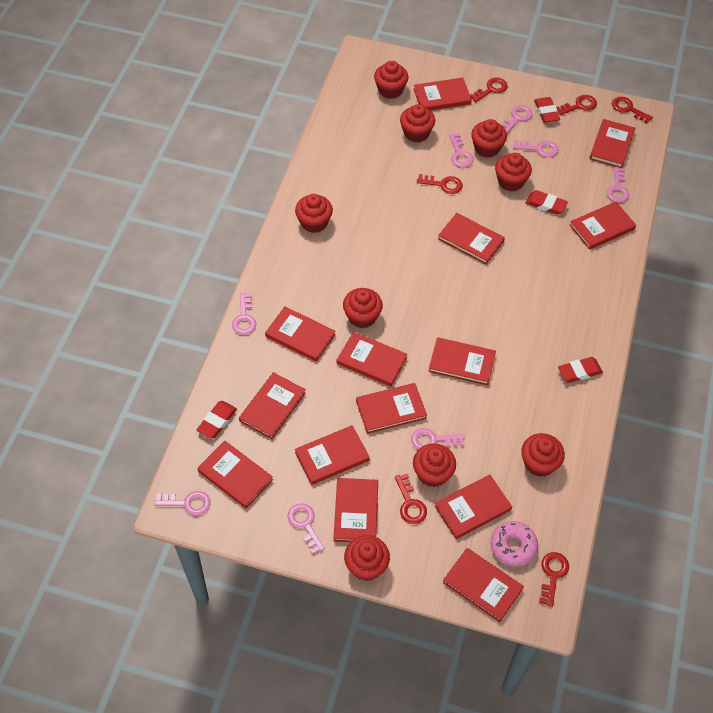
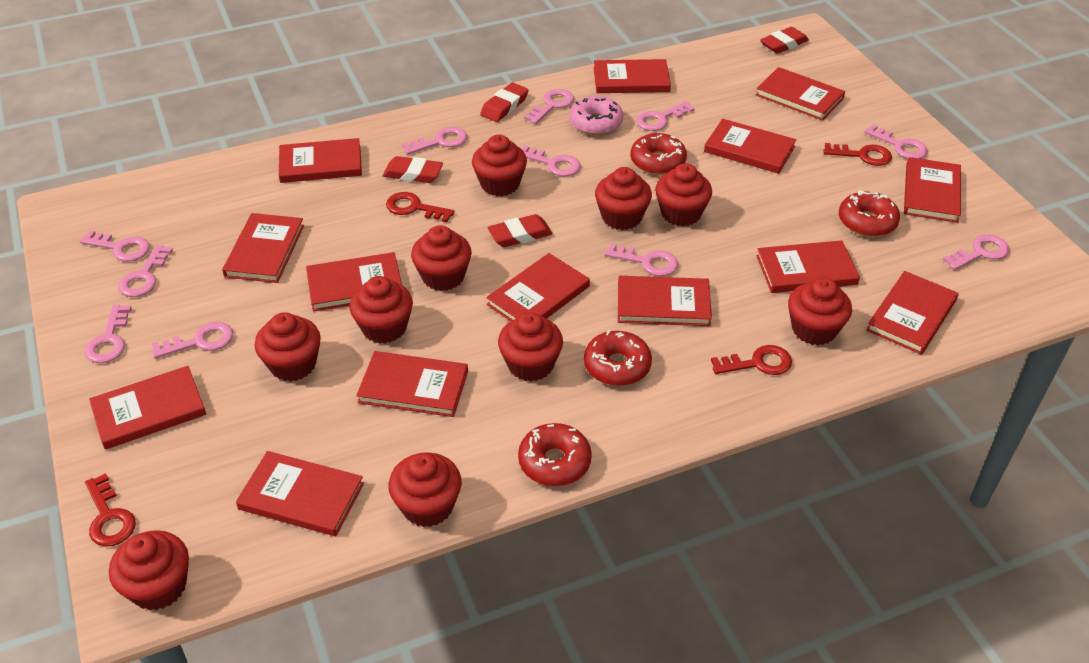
pink key: [154,491,211,516] [232,293,256,335] [287,504,325,554] [411,428,465,450] [449,133,473,168] [502,105,533,133] [513,140,558,157] [607,167,629,203] = 8 -> [80,230,150,262] [84,305,131,363] [118,245,173,297] [152,322,233,359] [402,127,467,155] [522,145,581,177] [524,89,574,124] [605,243,678,276] [636,101,695,131] [864,124,928,159] [943,234,1009,270] = 11
red cupcake: [295,194,333,233] [343,288,383,328] [344,535,390,581] [374,61,409,99] [400,104,435,143] [413,443,456,487] [471,119,507,158] [495,153,532,191] [521,433,565,477] = 9 -> [109,530,189,610] [255,312,321,382] [349,276,413,344] [388,452,462,527] [411,225,472,291] [472,135,527,196] [498,312,563,382] [595,167,652,230] [655,163,712,226] [788,278,852,346] = 10
red donut: none = 0 -> [518,423,592,486] [584,330,652,386] [631,133,687,175] [839,190,900,237] = 4
red key: [395,474,427,524] [417,174,463,194] [470,78,508,102] [539,552,569,607] [556,95,597,115] [612,97,653,124] = 6 -> [85,473,136,547] [386,192,454,222] [711,345,792,375] [823,143,892,166] = 4

